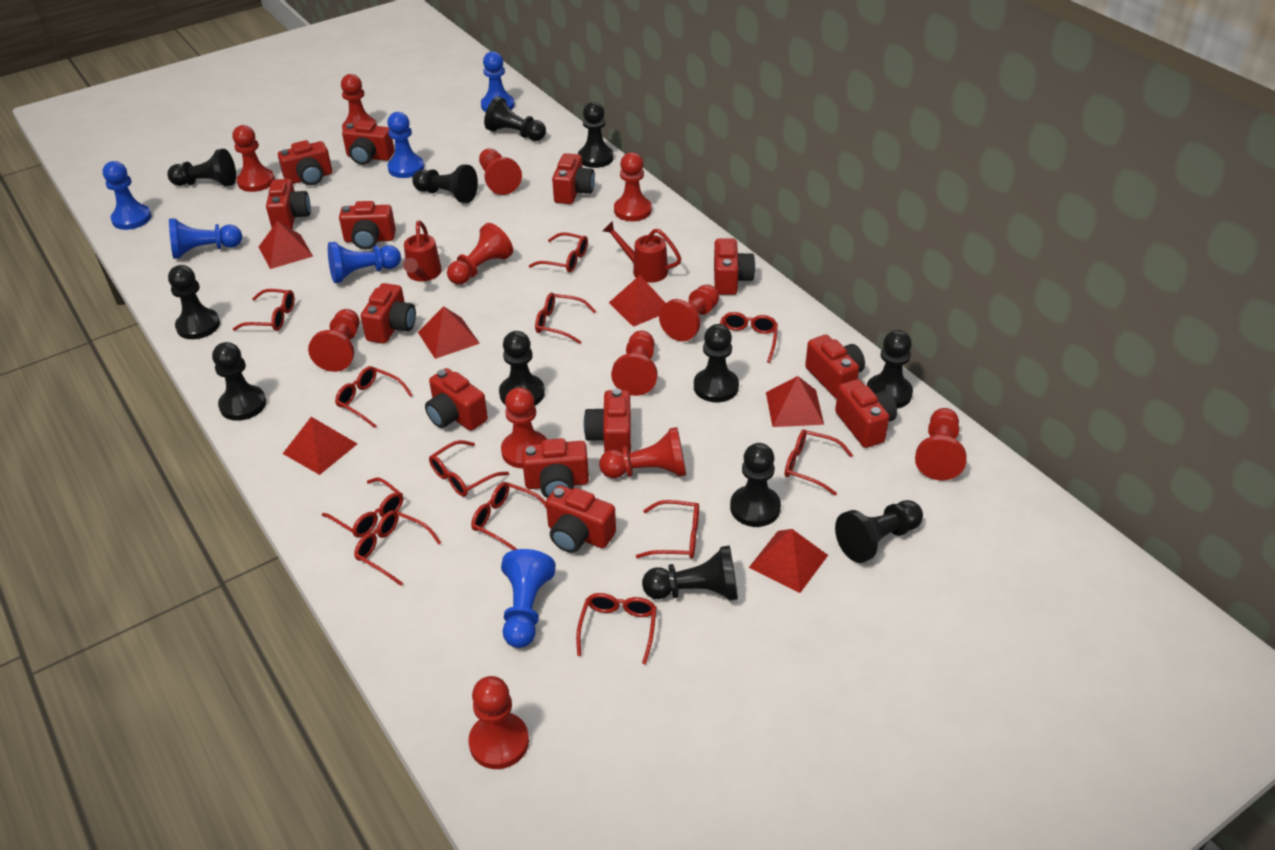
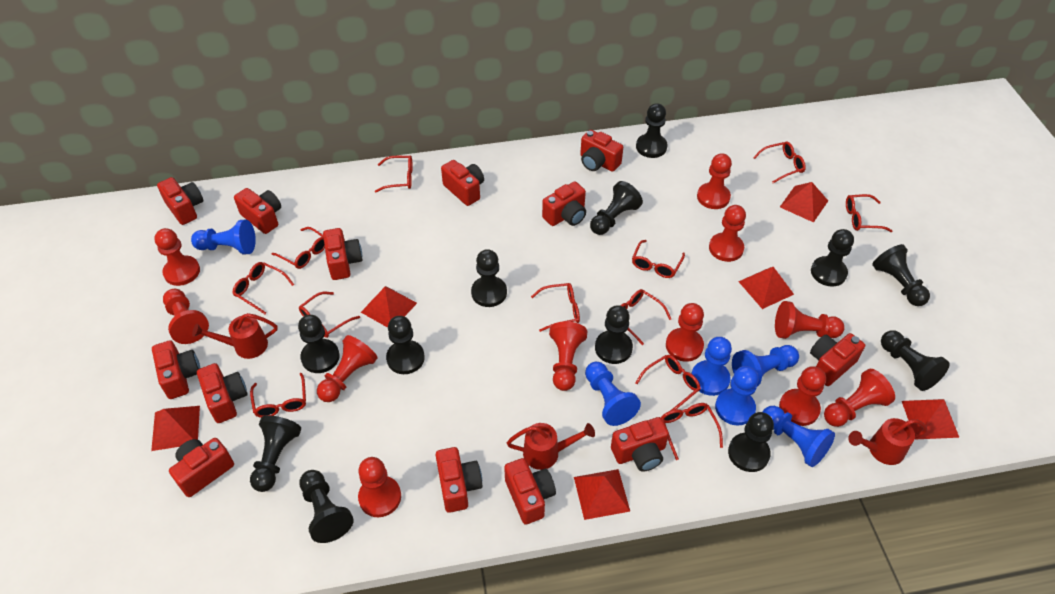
red pawn: [232,125,275,192] [308,309,359,372] [341,74,377,130] [447,223,513,285] [468,676,529,769] [479,148,522,195] [501,387,547,468] [599,427,686,478] [611,330,657,396] [614,152,652,221] [659,285,719,342] [915,408,967,480] = 12 -> [154,228,200,286] [163,289,209,344] [317,335,377,402] [358,457,401,517] [549,322,587,391] [666,303,704,362] [697,153,732,209] [709,205,746,262] [775,301,845,339] [779,366,826,426] [824,369,895,427] = 11
red watering can: [403,221,442,282] [603,221,681,283] = 2 -> [192,313,277,359] [507,423,595,470] [848,418,927,465] = 3

